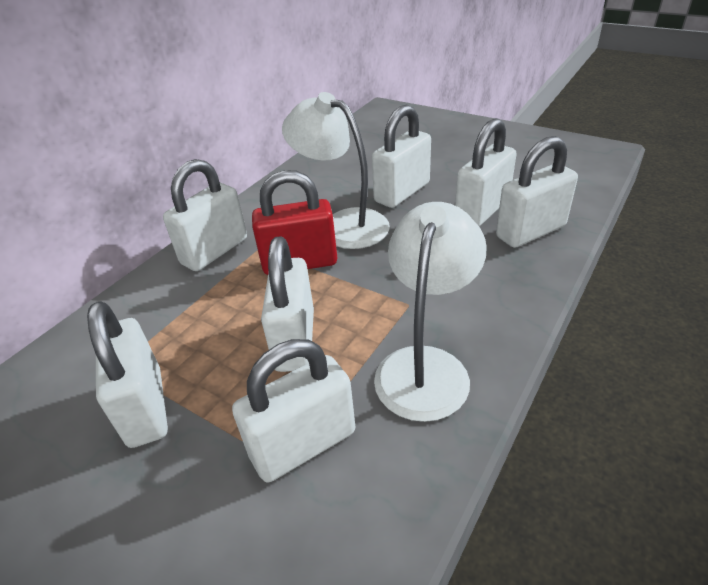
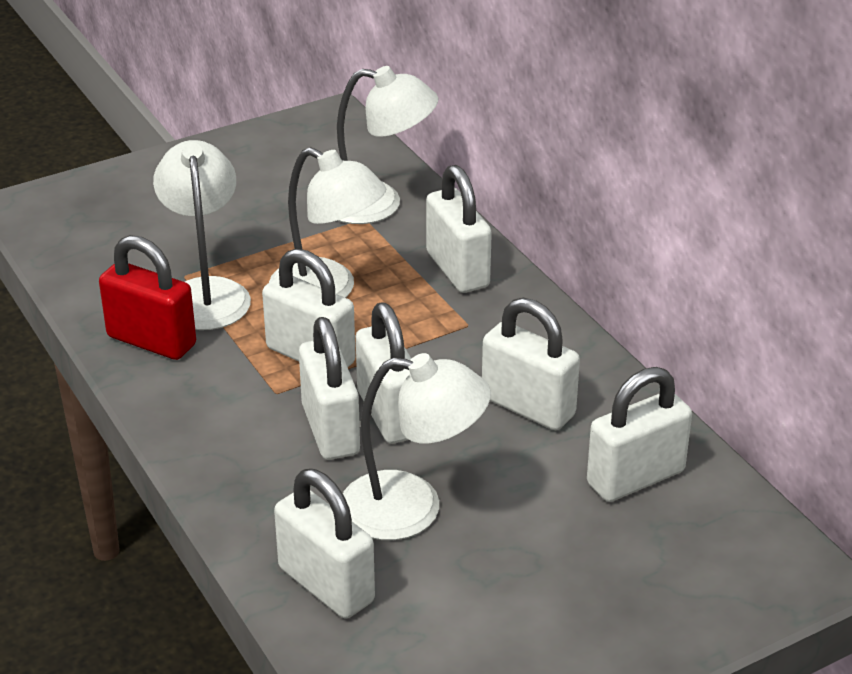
white lamp: [282,92,390,249] [374,202,487,422] = 2 -> [153,140,251,330] [269,147,386,298] [337,66,438,224] [343,353,491,540] = 4

